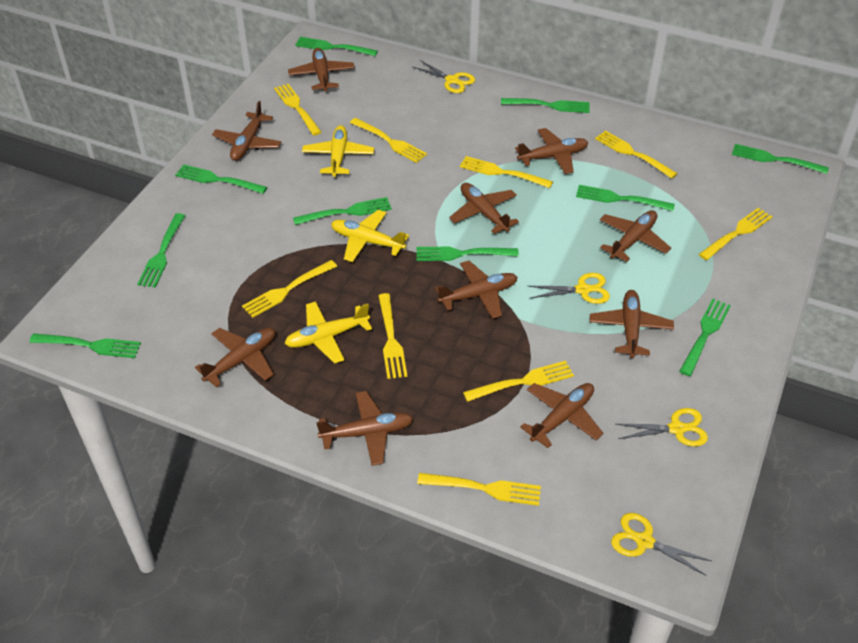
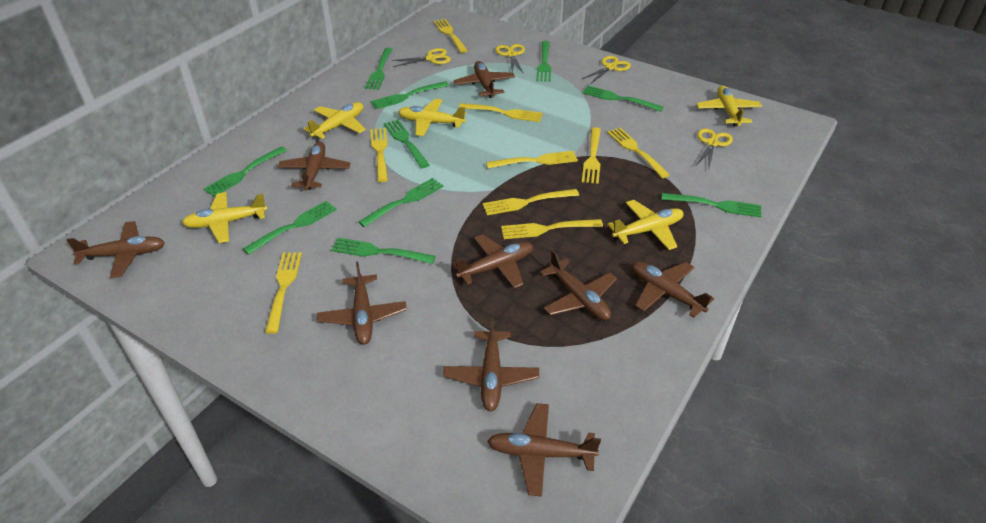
brown plane: [195,328,275,387] [212,101,282,161] [288,48,355,92] [316,391,414,466] [435,261,518,319] [449,183,519,234] [515,128,588,174] [520,383,603,448] [590,290,674,358] [600,210,671,262] = 10 -> [67,221,165,278] [278,142,350,191] [317,262,407,345] [443,316,539,412] [452,234,533,289] [454,61,515,98] [487,403,601,497] [540,250,617,320] [632,261,714,318] = 9
yellow plane: [284,301,372,364] [302,125,374,177] [331,210,409,262] = 3 -> [182,192,268,243] [303,102,366,139] [398,99,466,136] [607,200,684,250] [696,85,762,126] = 5

